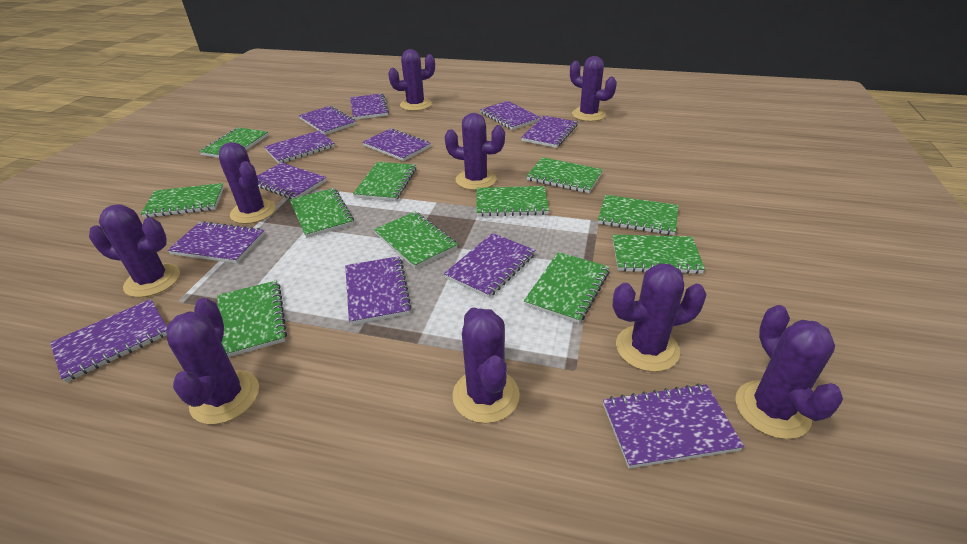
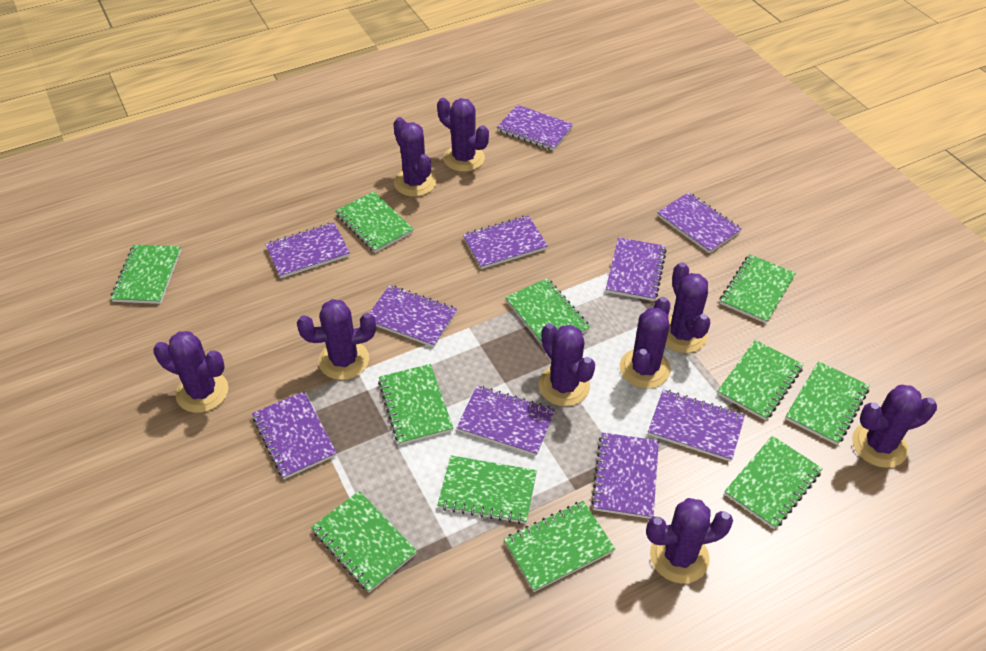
purple notebook: [50,299,167,382] [167,221,265,263] [257,162,326,199] [264,131,335,163] [299,106,356,135] [345,256,412,325] [350,93,389,120] [363,128,431,161] [444,233,536,298] [480,101,541,130] [521,116,578,148] [603,384,744,469] = 12 -> [252,391,337,479] [265,223,350,278] [370,285,457,347] [456,385,555,456] [463,216,548,269] [497,105,573,151] [591,432,659,519] [606,237,667,301] [648,389,745,462] [657,192,742,253] = 10

